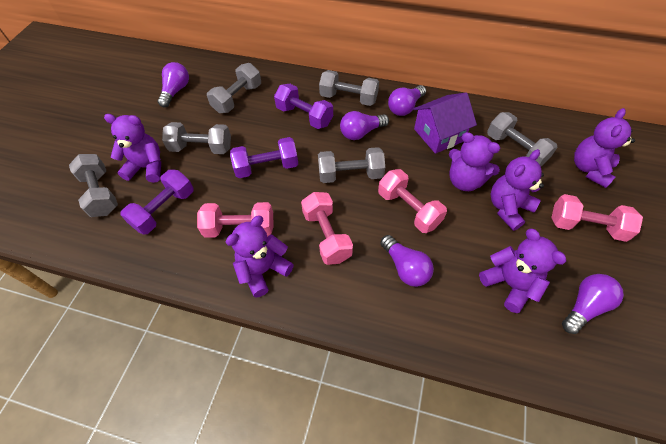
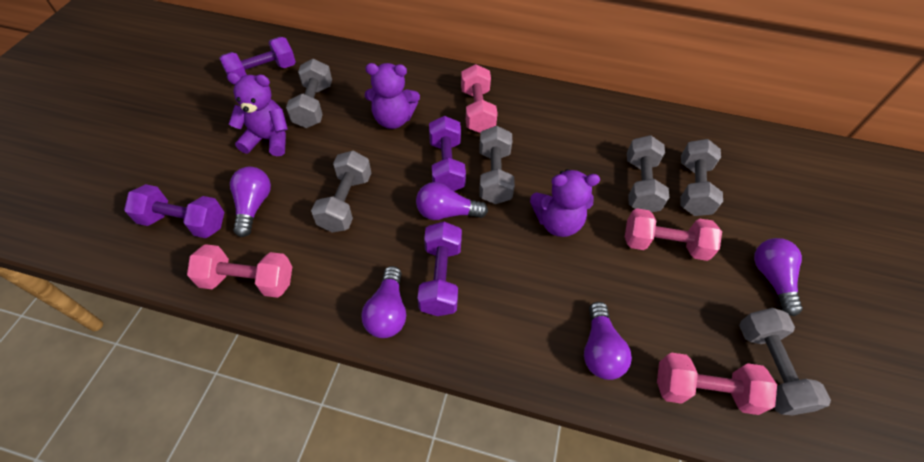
purple dumbbell: [120,169,194,235] [230,137,298,178] [274,84,333,129] = 3 -> [124,184,224,238] [219,37,296,77] [418,222,462,316] [429,116,466,191] = 4
purple house: [413,92,477,154] = 1 -> none = 0
purple teddy bear: [104,114,161,183] [226,216,294,298] [449,132,500,191] [479,229,566,313] [490,149,544,231] [574,108,635,188] = 6 -> [227,72,288,156] [365,63,420,129] [530,169,600,237] = 3

